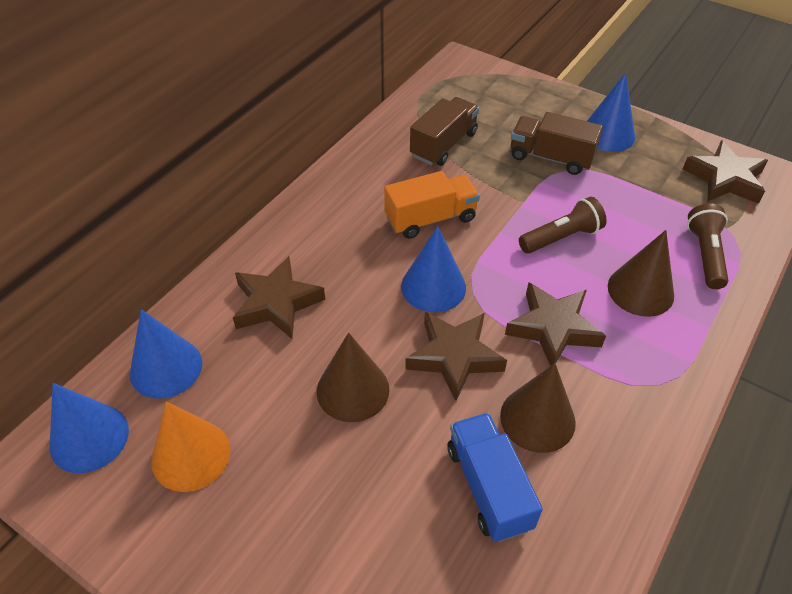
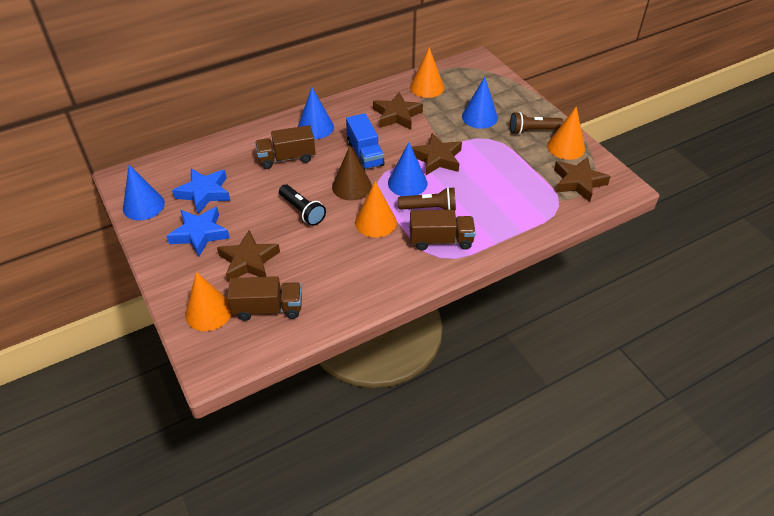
black flashlight: none = 0 -> [279,185,326,226] = 1
blue star: none = 0 -> [167,207,230,257] [172,169,231,214] = 2
brown cone: [317,333,389,422] [500,363,576,453] [608,230,674,317] = 3 -> [332,146,372,200] = 1
brown truck: [410,97,479,166] [511,112,603,175] = 2 -> [227,276,302,321] [255,125,316,169] [410,210,476,250] = 3
orange cone: [151,401,230,492] = 1 -> [185,272,232,331] [355,181,397,238] [410,47,444,98] [547,106,585,160] = 4
orange truck: [384,171,480,239] = 1 -> none = 0

